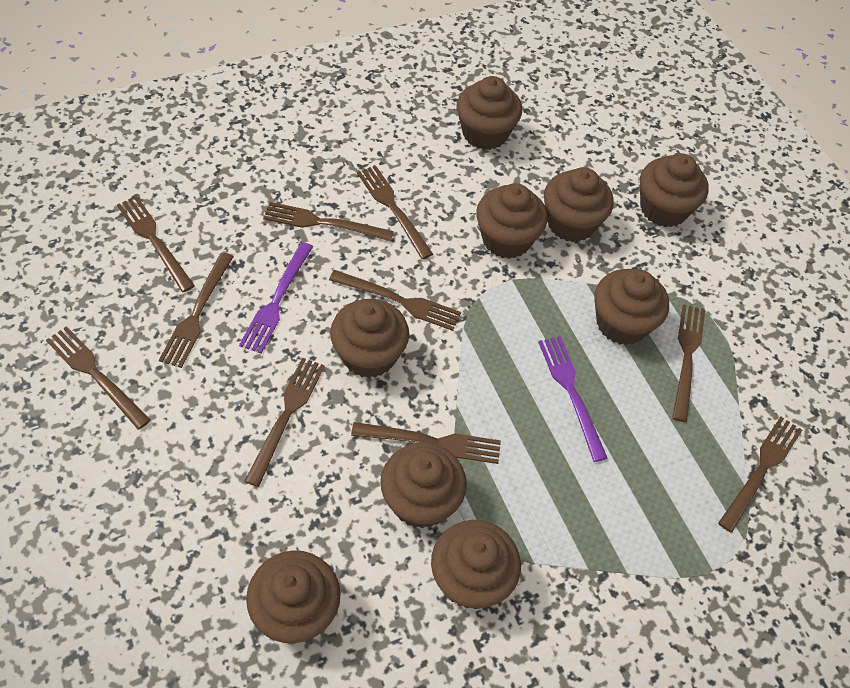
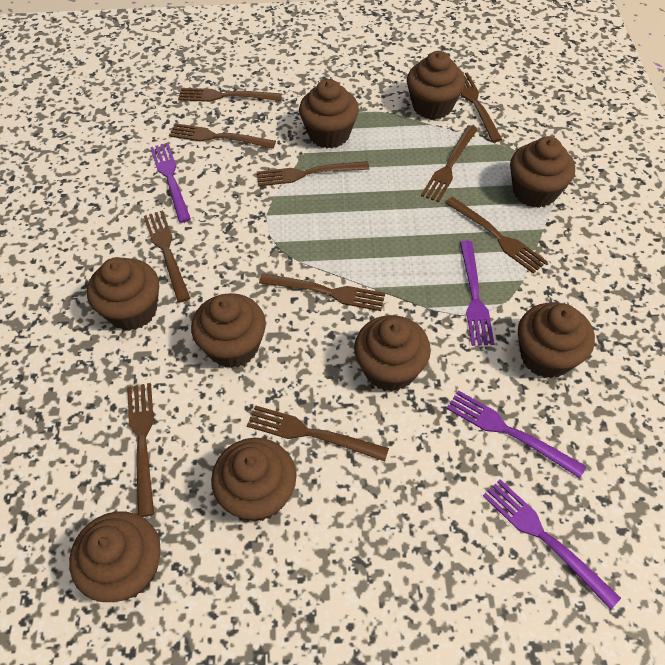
purple fork: [239,242,313,353] [538,336,607,462] = 2 -> [150,143,191,223] [446,390,586,478] [460,241,494,346] [483,479,621,610] = 4

